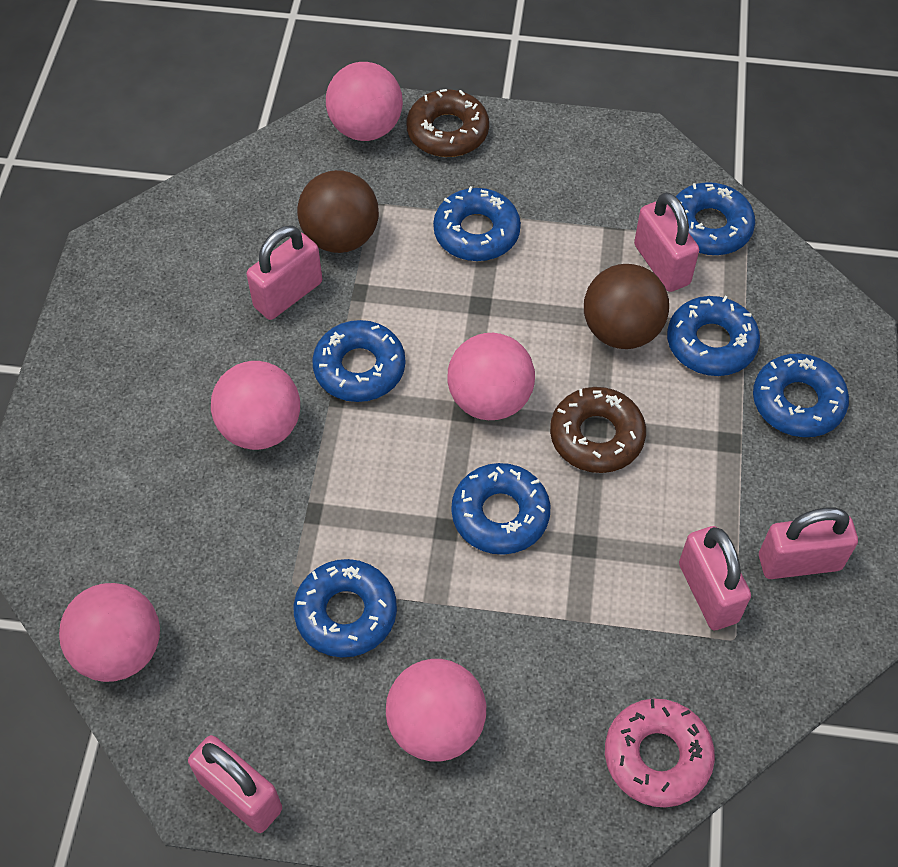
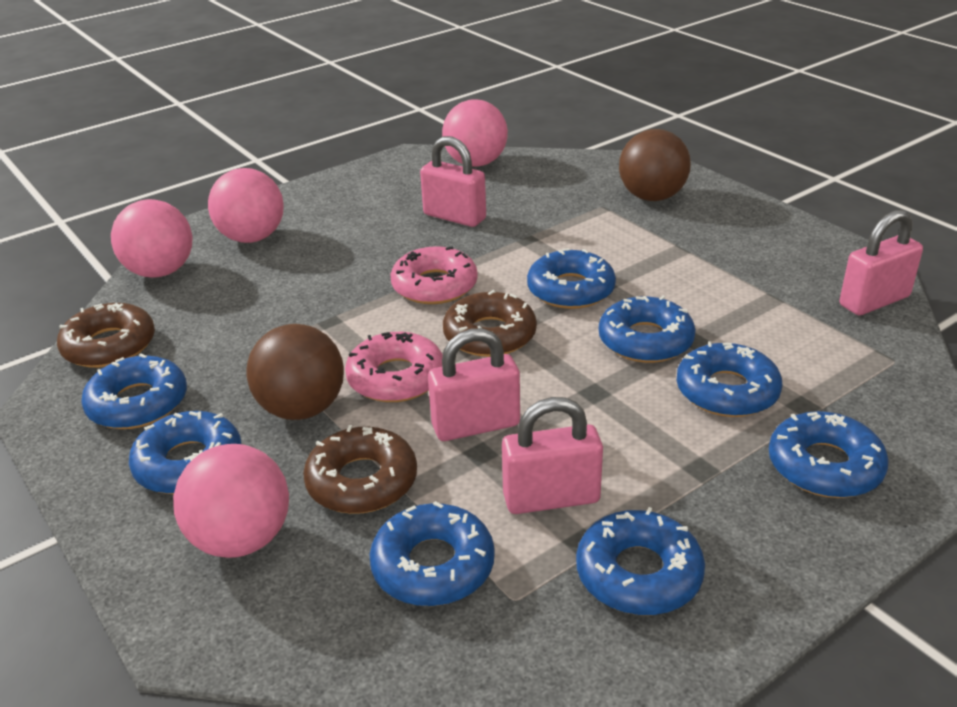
blue donut: [294,559,397,657] [312,320,405,402] [433,186,521,261] [451,463,551,555] [667,296,760,376] [676,182,755,255] [753,353,849,437] = 7 -> [81,354,187,429] [129,411,241,494] [369,501,495,606] [527,248,616,309] [576,507,705,615] [599,296,696,363] [677,341,782,417] [769,411,889,498] = 8
brown donut: [406,89,489,157] [550,387,646,473] = 2 -> [57,303,155,368] [303,425,417,514] [443,290,537,357] = 3
pink ball: [59,583,160,682] [211,361,300,450] [326,62,403,141] [386,659,486,762] [448,333,535,420] = 5 -> [111,199,192,277] [173,444,289,558] [208,168,284,243] [442,99,508,167] = 4
pink donut: [605,698,715,807] = 1 -> [345,332,443,402] [391,246,478,304] = 2
pink padlock: [188,735,282,833] [246,225,322,320] [634,192,699,292] [679,526,751,630] [759,507,858,579] = 5 -> [420,136,486,227] [428,328,520,441] [502,397,603,514] [839,210,923,315] = 4

